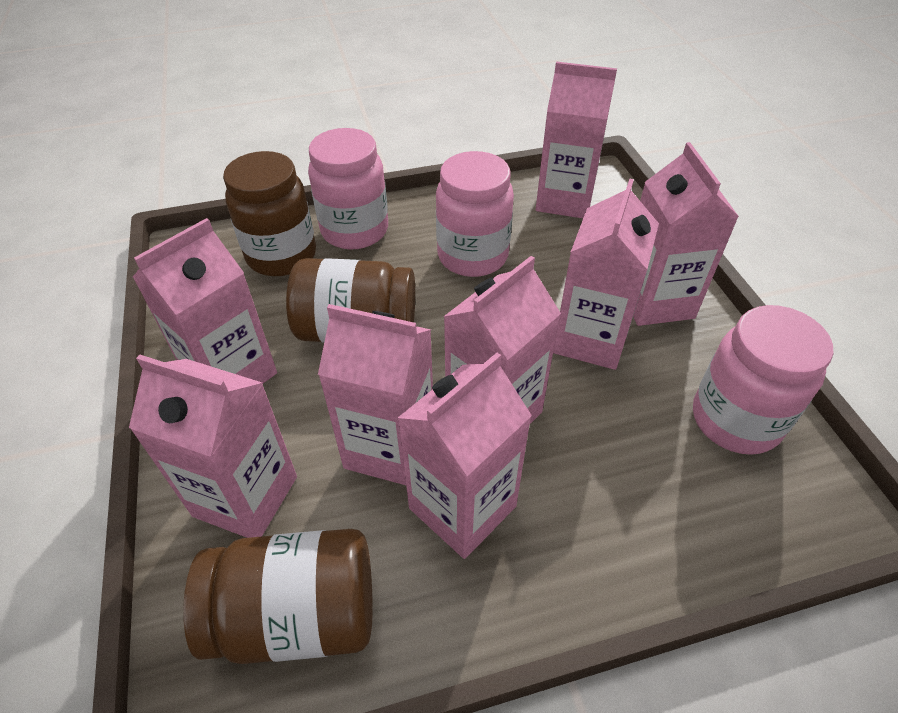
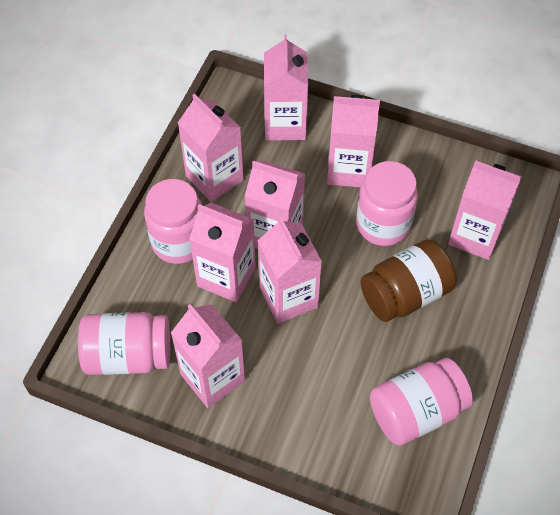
brown jar: [183,529,373,664] [223,151,316,276] [286,258,415,343] = 3 -> [360,239,457,322] = 1
pink jar: [308,128,388,250] [436,151,514,277] [693,305,833,455] = 3 -> [78,312,170,375] [144,179,202,264] [356,161,418,246] [370,358,473,446] = 4

